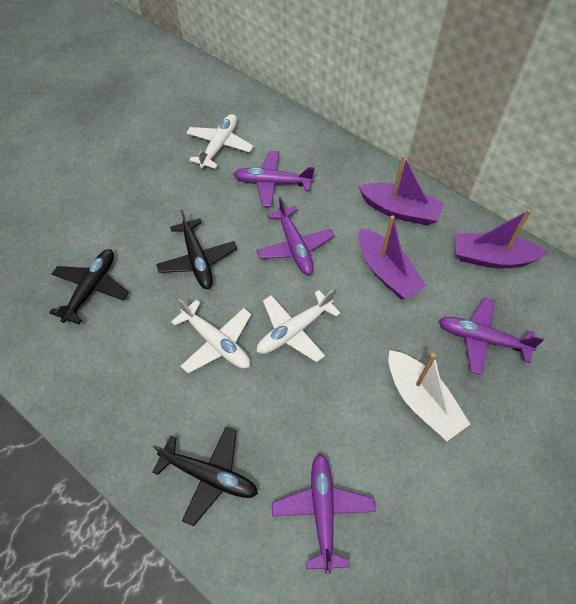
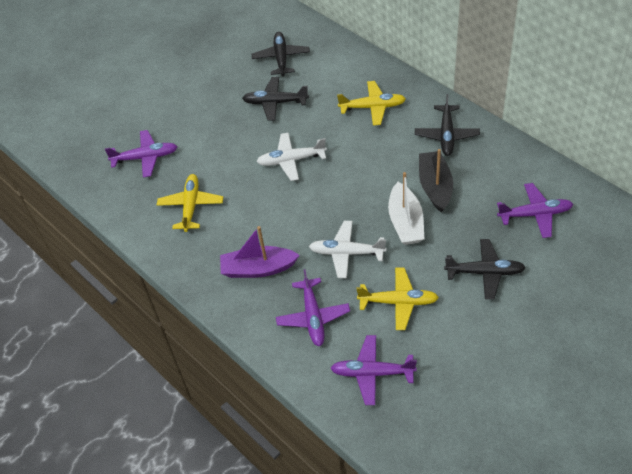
black boat: none = 0 -> [419,149,453,213] = 1
black plane: [49,249,129,324] [152,427,258,526] [156,209,237,289] = 3 -> [242,77,309,121] [252,32,310,76] [415,94,480,156] [444,239,526,299] = 4
purple boat: [358,155,444,225] [358,215,426,299] [455,209,548,268] = 3 -> [220,226,300,278] = 1
white plane: [171,299,251,374] [186,114,254,169] [257,290,341,362] = 3 -> [257,133,327,181] [309,221,386,278] = 2
yellow plane: none = 0 -> [157,174,223,232] [337,81,406,126] [356,268,439,330] = 3

